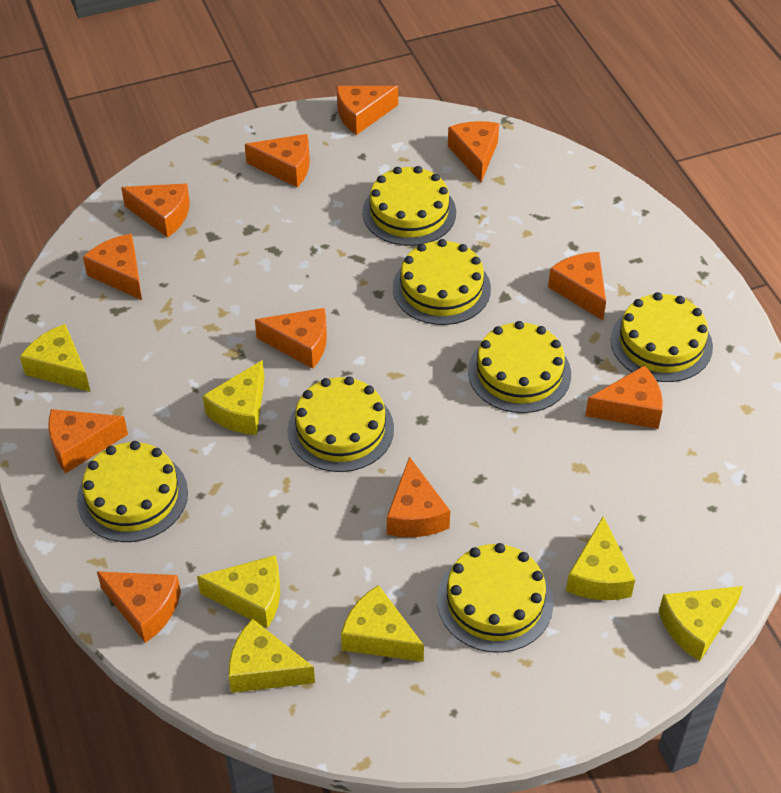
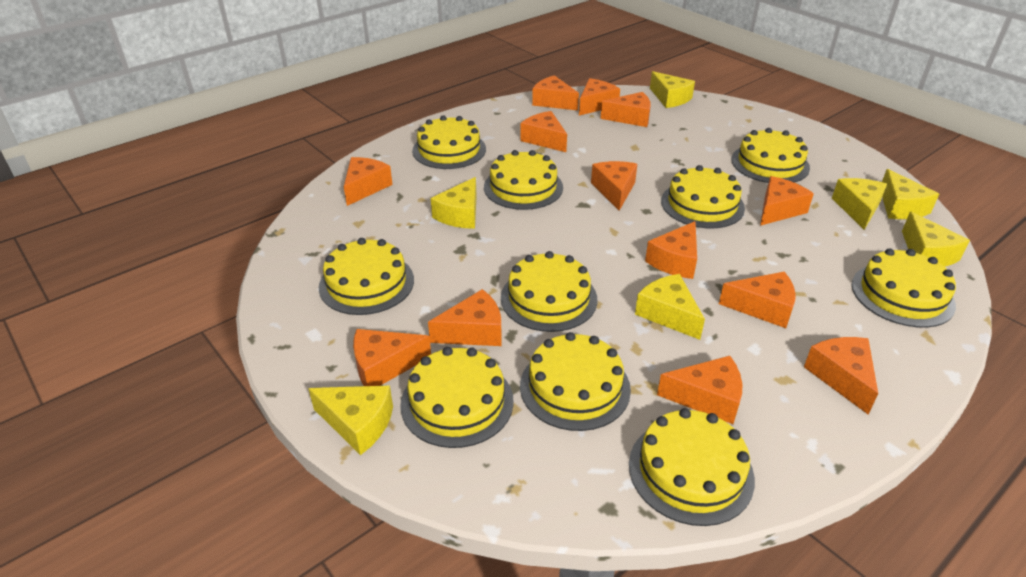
orange cheese: [48,409,128,473] [83,234,142,300] [97,571,181,643] [121,184,190,238] [245,134,310,187] [255,308,327,369] [337,86,398,135] [387,457,450,537] [448,121,499,183] [548,252,606,320] [585,365,663,429] = 11 -> [344,157,393,206] [353,329,431,386] [428,289,502,346] [520,111,567,152] [532,75,579,110] [579,78,620,116] [591,161,637,211] [600,92,651,127] [645,221,697,279] [657,356,742,424] [719,272,796,328] [760,176,814,226] [804,337,878,414] = 13
yellow cake: [77,441,188,542] [288,376,394,472] [362,166,456,246] [393,239,491,325] [437,543,554,653] [468,321,571,413] [611,292,713,382] = 7 -> [319,238,414,315] [400,347,514,448] [412,115,486,169] [484,150,563,210] [501,251,597,332] [520,332,631,431] [629,408,755,526] [661,165,745,228] [731,128,810,183] [852,248,956,328] = 10

